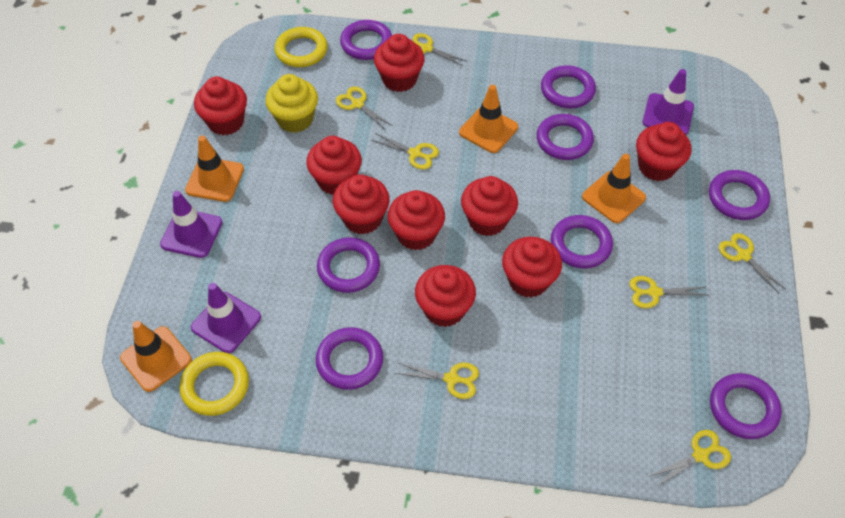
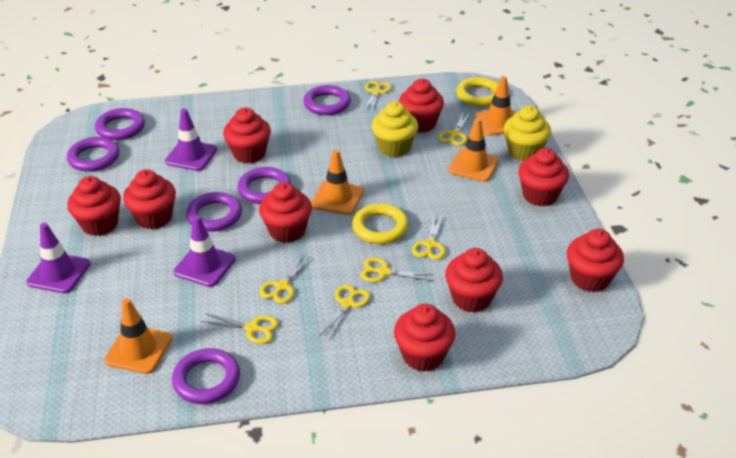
purple ring: [316,327,383,390] [317,237,380,293] [340,20,392,60] [536,114,594,160] [541,65,596,108] [551,215,613,268] [709,170,770,220] [710,373,782,439] = 8 -> [67,137,119,171] [95,108,145,140] [172,348,240,404] [186,192,242,232] [237,167,291,204] [303,85,351,115] = 6
yellow cupcake: [265,74,318,133] = 1 -> [371,102,418,157] [504,106,551,161] = 2

